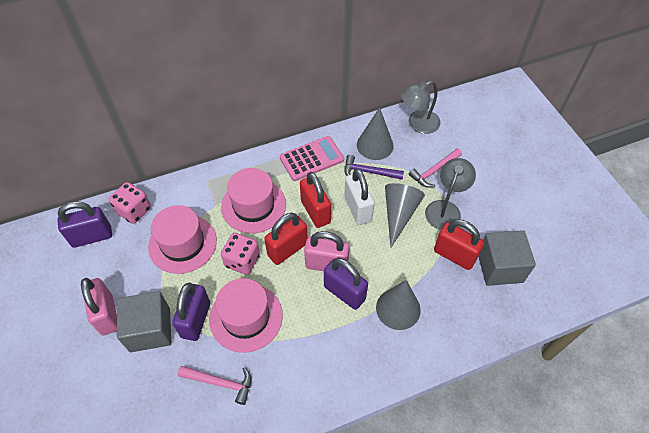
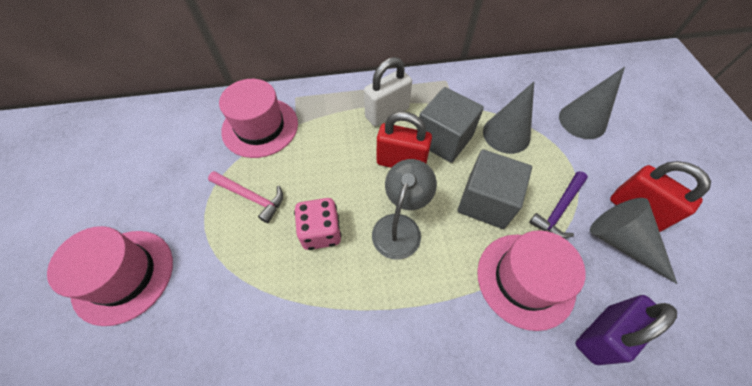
grey lamp: [400,81,440,134] [425,158,476,230] = 2 -> [372,159,437,260] = 1
pink calculator: [280,136,344,181] = 1 -> none = 0
pink dice: [109,182,151,224] [221,233,260,275] = 2 -> [294,198,341,250] = 1
pink hammer: [178,366,251,405] [409,149,462,188] = 2 -> [208,171,283,223] = 1
pink padlock: [81,278,117,336] [304,231,350,271] = 2 -> none = 0
purple padlock: [57,201,112,248] [172,283,210,341] [324,258,368,310] = 3 -> [575,295,677,365] = 1
red padlock: [264,213,308,265] [300,172,331,228] [434,219,484,270] = 3 -> [377,112,432,168] [610,161,711,232] = 2

